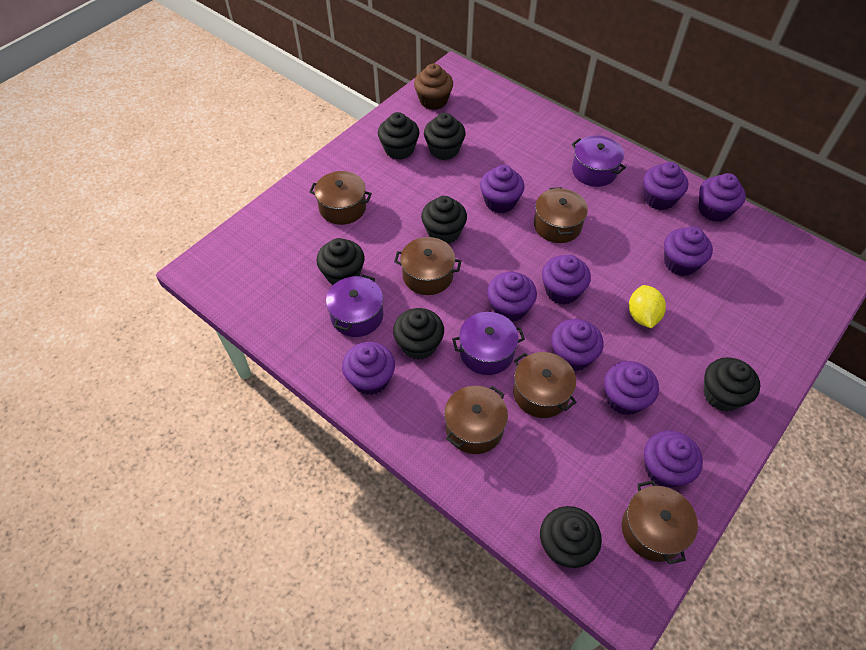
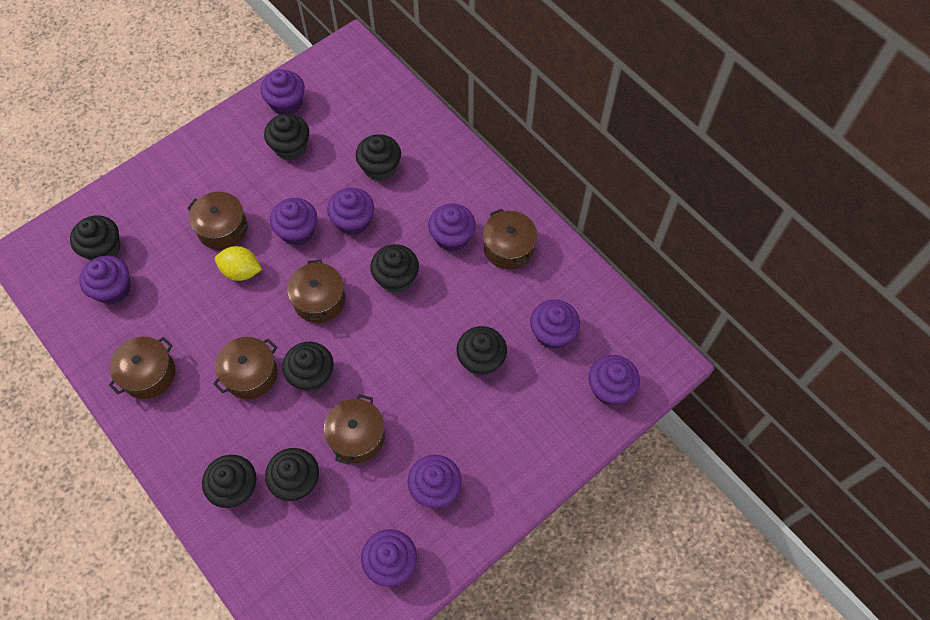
black cupcake: [316,238,365,285] [378,112,420,160] [393,308,444,360] [421,196,467,244] [424,113,466,160] [540,506,602,568] [704,357,760,412] = 7 -> [70,215,120,261] [202,455,256,508] [264,114,309,160] [265,448,319,501] [282,342,334,392] [355,134,401,181] [370,244,419,293] [456,326,507,376] = 8
brown cupcake: [414,63,453,110] = 1 -> none = 0
purple cupcake: [342,342,395,395] [480,165,525,213] [487,272,537,322] [542,255,591,305] [551,319,604,371] [604,361,659,415] [643,162,688,210] [644,431,703,488] [664,227,713,276] [699,173,746,222] = 10 -> [79,256,130,304] [261,69,305,115] [270,198,317,246] [327,188,374,235] [361,529,417,587] [408,455,462,508] [428,203,476,252] [530,299,580,349] [589,355,640,405] = 9
purple pot: [326,275,383,337] [452,312,525,375] [572,135,626,187] = 3 -> none = 0

